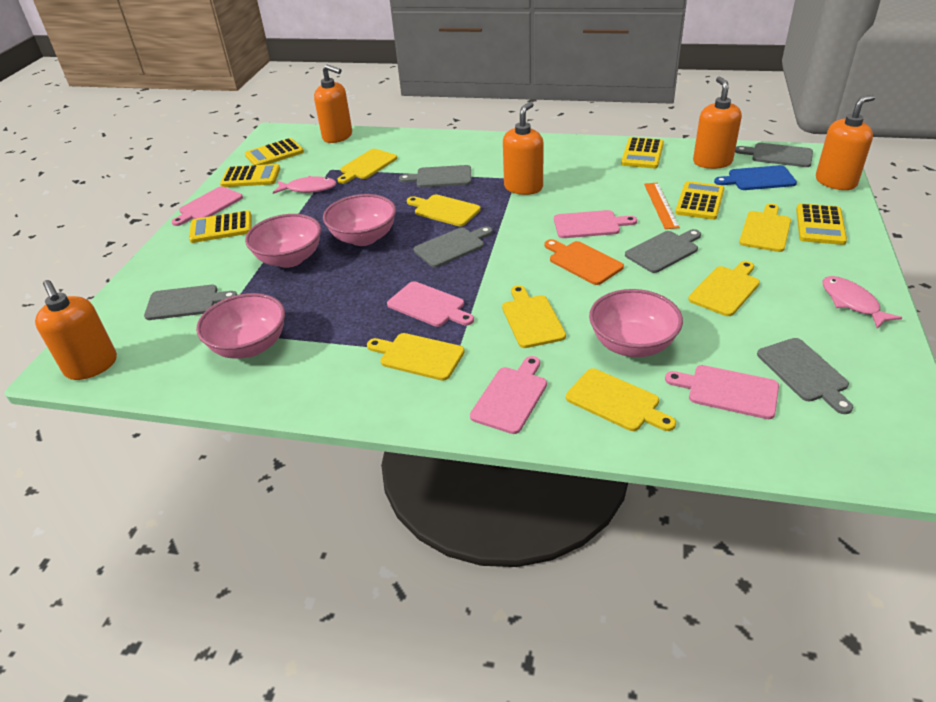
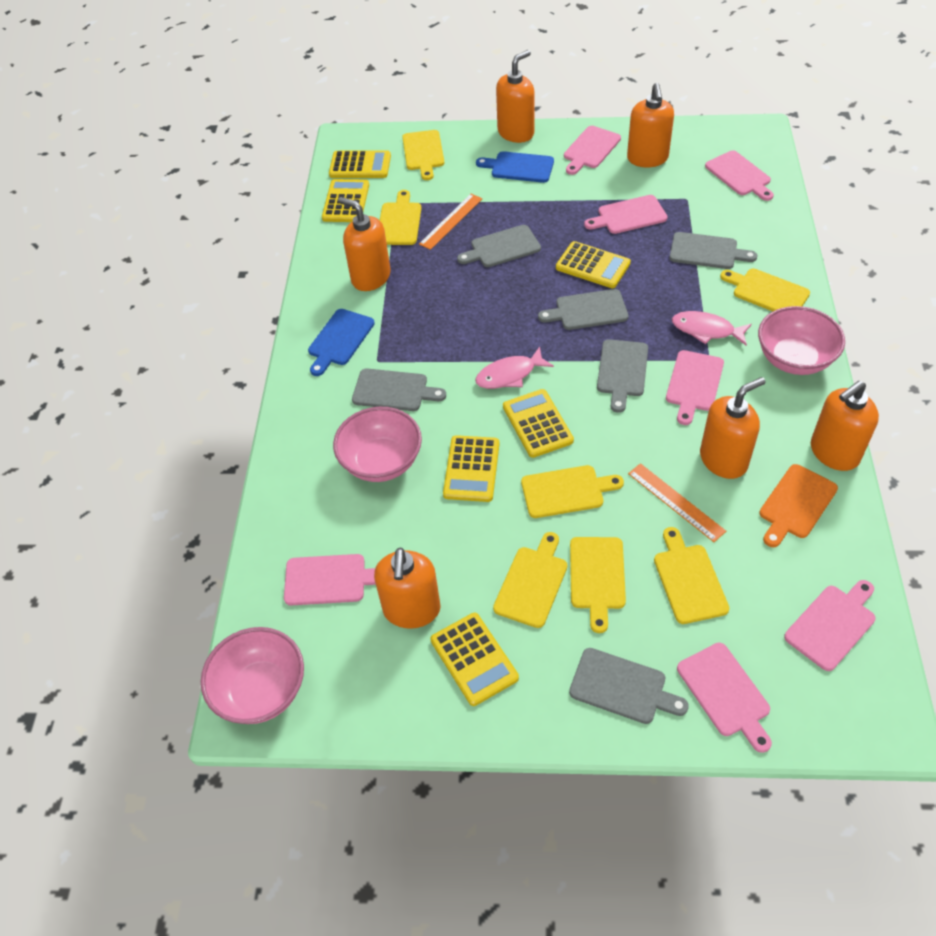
blue cutting board: [714,165,797,190] = 1 -> [308,309,375,376] [476,151,554,183] = 2
orange ruler: [644,183,680,229] = 1 -> [419,194,483,250] [628,463,726,542] = 2
orange soap dispenser: [35,280,117,380] [314,64,352,143] [503,102,544,195] [693,77,742,169] [816,94,875,190] = 5 -> [338,197,391,291] [374,548,441,629] [496,50,534,143] [627,83,674,167] [700,377,765,479] [811,381,879,471] = 6
pink bowl: [196,293,285,359] [245,214,321,268] [323,194,396,246] [589,289,683,357] = 4 -> [201,627,304,724] [333,407,422,482] [758,306,845,375] = 3
pink cutting board: [172,186,243,226] [387,281,474,327] [470,356,547,434] [554,210,637,238] [665,365,779,419] = 5 -> [284,554,376,605] [564,126,621,175] [584,195,668,234] [666,350,724,425] [677,643,772,753] [705,150,774,201] [784,580,876,671] = 7

